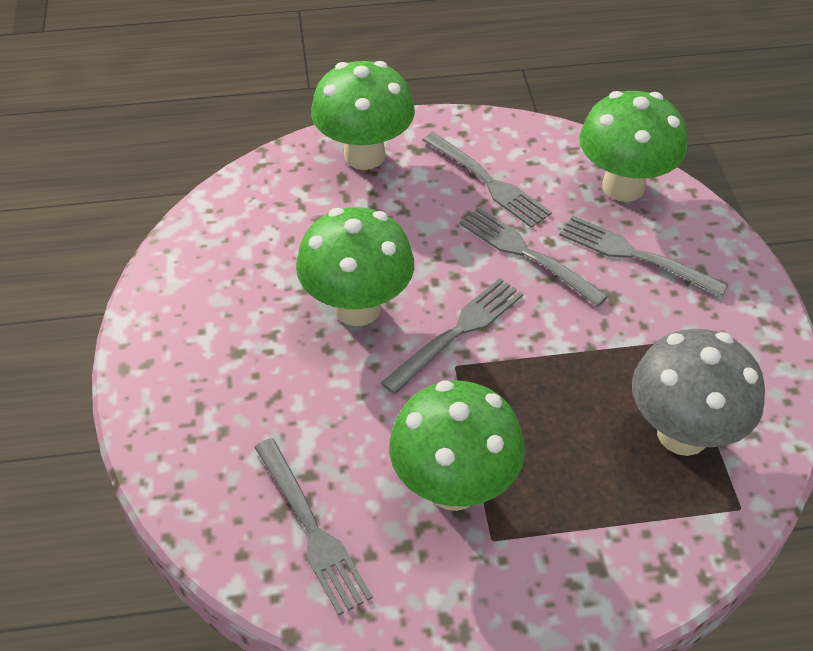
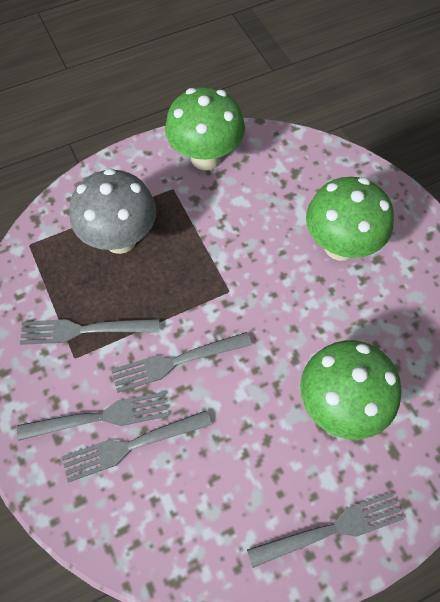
green mushroom: [296,207,414,326] [311,61,415,170] [389,381,525,511] [579,91,687,202] = 4 -> [165,87,245,170] [300,340,402,439] [306,177,394,261] = 3

